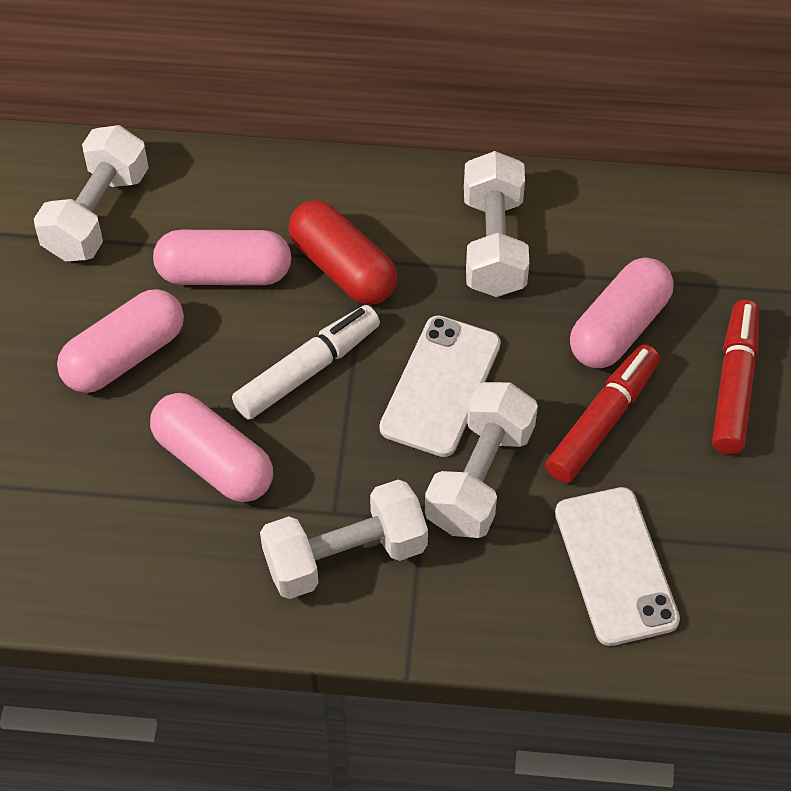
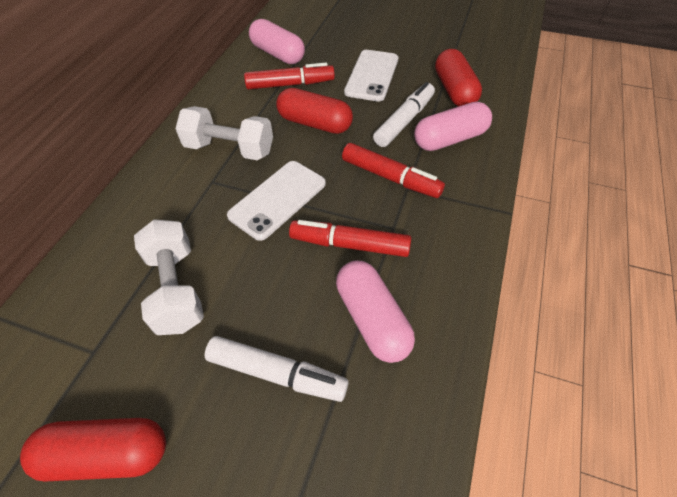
pink capsule: [57,289,184,393] [150,393,273,502] [153,230,291,285] [570,257,674,368] = 4 -> [249,19,305,64] [336,261,415,363] [414,102,492,151] = 3
red capsule: [288,200,397,305] = 1 -> [20,418,166,482] [276,88,353,134] [435,49,482,107] = 3
red marker: [545,344,660,483] [712,300,759,454] = 2 -> [244,63,335,89] [289,220,411,257] [342,143,445,198] = 3
white dumbbell: [34,125,149,261] [260,479,428,599] [425,382,538,538] [464,151,529,297] = 4 -> [134,219,204,335] [175,106,273,160] = 2
white marker: [232,305,380,420] = 1 -> [205,336,348,402] [373,82,435,147] = 2

